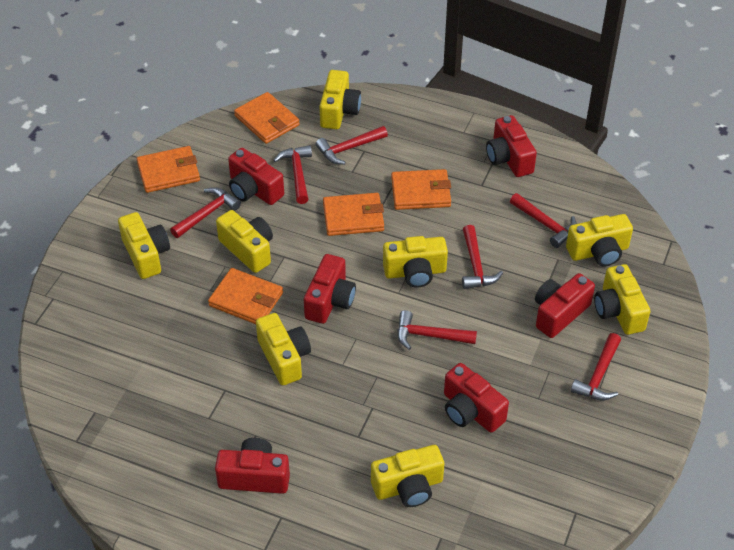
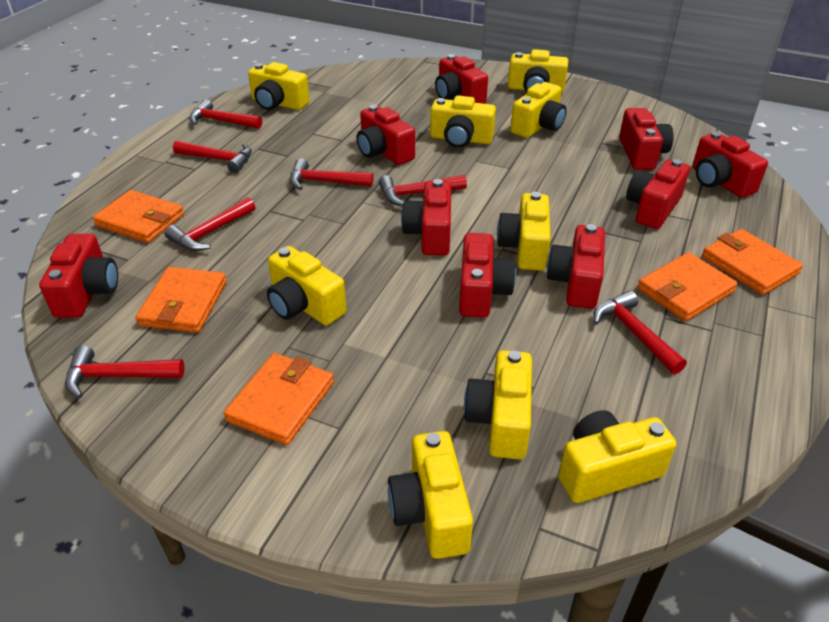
red camera: [215,438,290,494] [228,148,284,205] [304,254,356,324] [444,363,509,433] [486,115,537,177] [535,273,595,338] = 6 -> [39,234,118,318] [357,105,415,165] [401,179,451,256] [435,54,488,104] [459,233,516,318] [547,224,605,309] [619,108,674,170] [626,159,690,229] [693,132,768,198] = 9
yellow camera: [118,212,170,279] [216,210,273,273] [256,313,311,385] [320,70,361,129] [371,445,444,507] [383,236,448,288] [566,214,633,267] [594,264,651,335] = 8 -> [248,62,310,110] [267,246,346,326] [388,431,473,559] [430,96,496,148] [464,350,532,460] [497,192,551,271] [508,49,568,93] [511,82,566,138] [558,410,676,503] = 9

